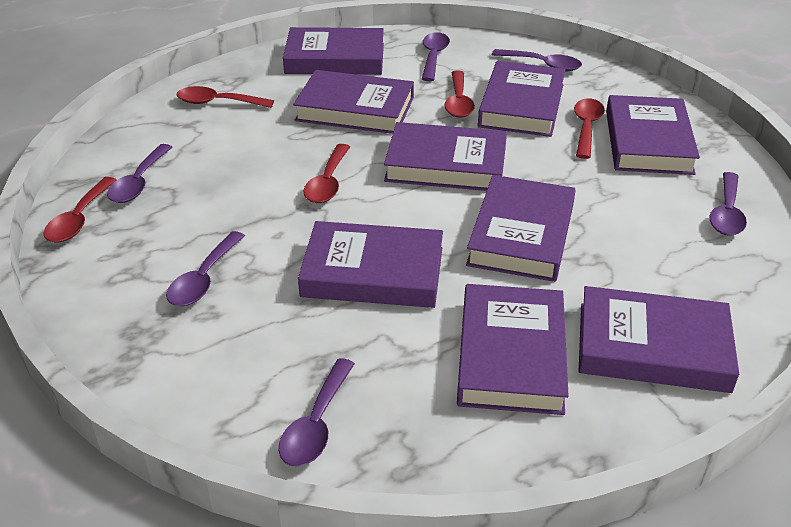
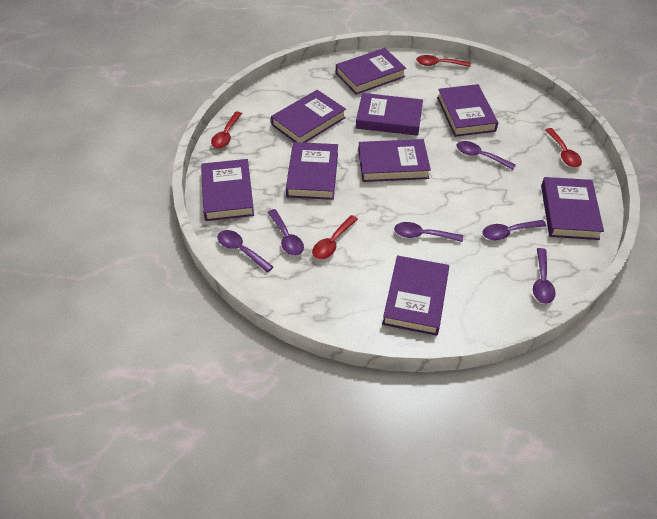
red spoon: [43,177,117,242] [177,86,274,108] [304,144,350,203] [444,71,475,118] [574,98,605,159] = 5 -> [211,111,242,148] [312,215,358,259] [416,55,471,67] [545,128,582,167] = 4

